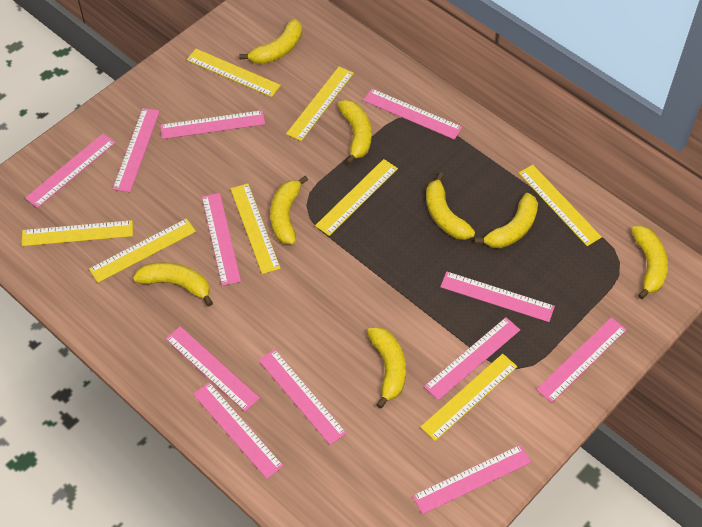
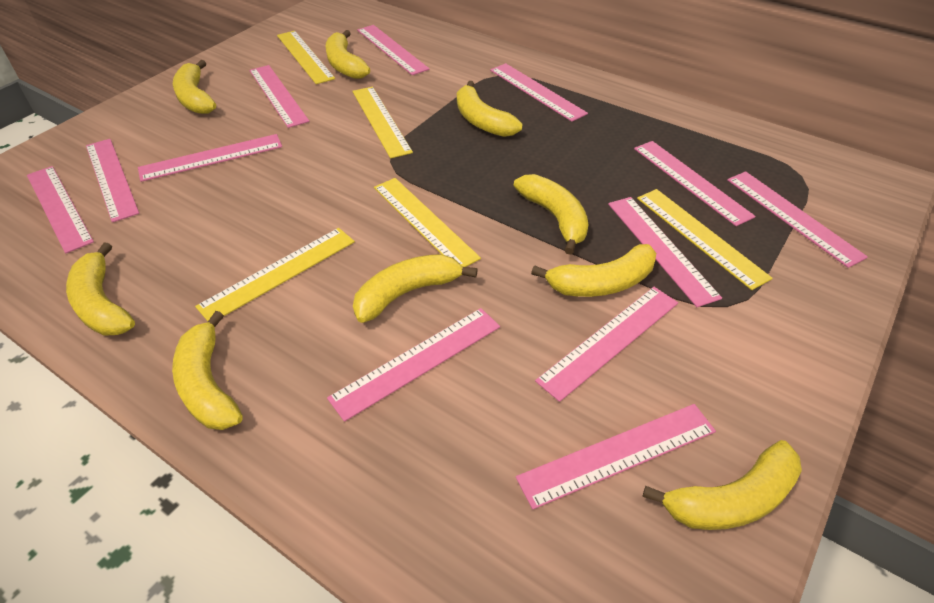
yellow banana: [133,262,213,306] [239,19,302,64] [270,176,308,245] [338,100,371,165] [367,327,406,409] [426,172,475,240] [474,193,538,248] [631,226,668,299] = 8 -> [66,242,135,336] [172,311,243,430] [173,60,216,114] [325,30,370,79] [353,254,478,323] [457,81,522,137] [514,174,589,255] [531,244,656,297] [642,440,802,530] = 9
yellow ruler: [22,220,133,246] [89,218,196,283] [187,49,281,97] [230,183,281,274] [286,66,354,141] [315,159,398,236] [420,354,518,441] [519,165,602,246] = 8 -> [195,228,355,321] [277,31,335,84] [352,87,413,158] [374,178,481,267] [637,189,773,290] = 5

